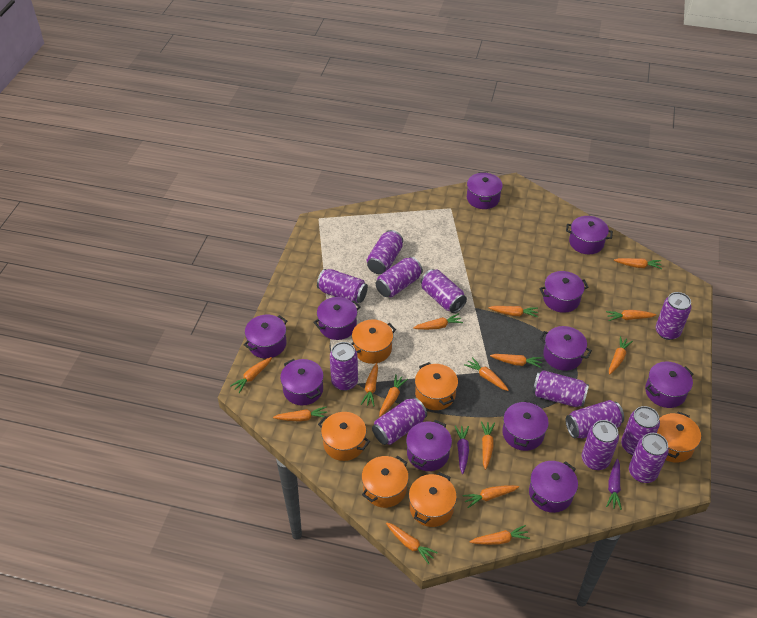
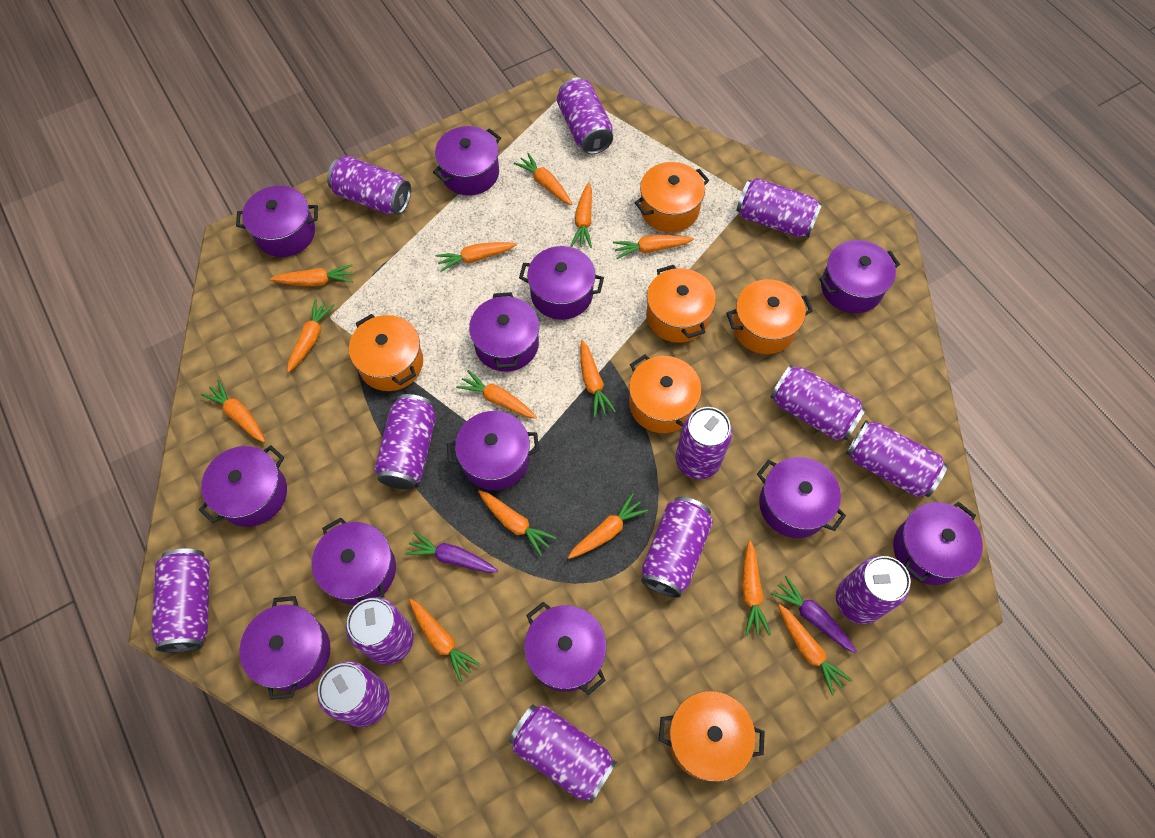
orange carrot: [230,357,272,393] [273,406,327,421] [360,363,378,407] [379,375,408,417] [386,522,438,564] [413,313,463,330] [462,485,519,508] [464,357,509,391] [470,525,530,545] [481,421,495,470] [488,306,538,318] [490,354,542,368] [606,310,656,321] [609,336,633,375] [614,258,662,269] = 15 -> [201,380,265,443] [270,265,353,286] [287,299,335,372] [409,599,480,683] [435,242,517,272] [456,370,537,419] [478,490,556,556] [514,153,572,205] [568,493,648,559] [571,182,592,248] [580,340,616,418] [613,235,694,259] [742,540,771,636] [778,604,852,696] = 14
purple can: [317,269,368,304] [330,342,358,391] [367,230,403,274] [372,397,427,445] [376,257,423,297] [421,269,467,313] [532,370,589,407] [566,400,624,439] [582,420,619,470] [621,406,660,455] [629,433,669,483] [656,292,692,340] = 12 -> [151,549,210,652] [317,661,389,727] [327,156,411,215] [346,597,414,665] [374,394,436,489] [509,704,617,803] [557,78,613,154] [641,497,713,598] [675,407,732,479] [736,178,822,237] [770,365,866,440] [836,556,911,624] [846,420,948,497] = 13
purple pot: [244,315,287,358] [280,359,324,405] [313,297,360,340] [406,420,452,471] [467,172,503,209] [502,400,549,451] [529,461,578,513] [539,271,589,313] [540,326,592,371] [566,216,613,254] [645,362,694,408] = 11 -> [199,445,287,527] [236,186,318,257] [239,596,330,700] [312,517,396,605] [433,126,501,196] [447,411,539,490] [469,292,539,372] [519,246,604,320] [524,602,607,695] [757,457,846,538] [819,240,900,313] [893,502,983,585] = 12

